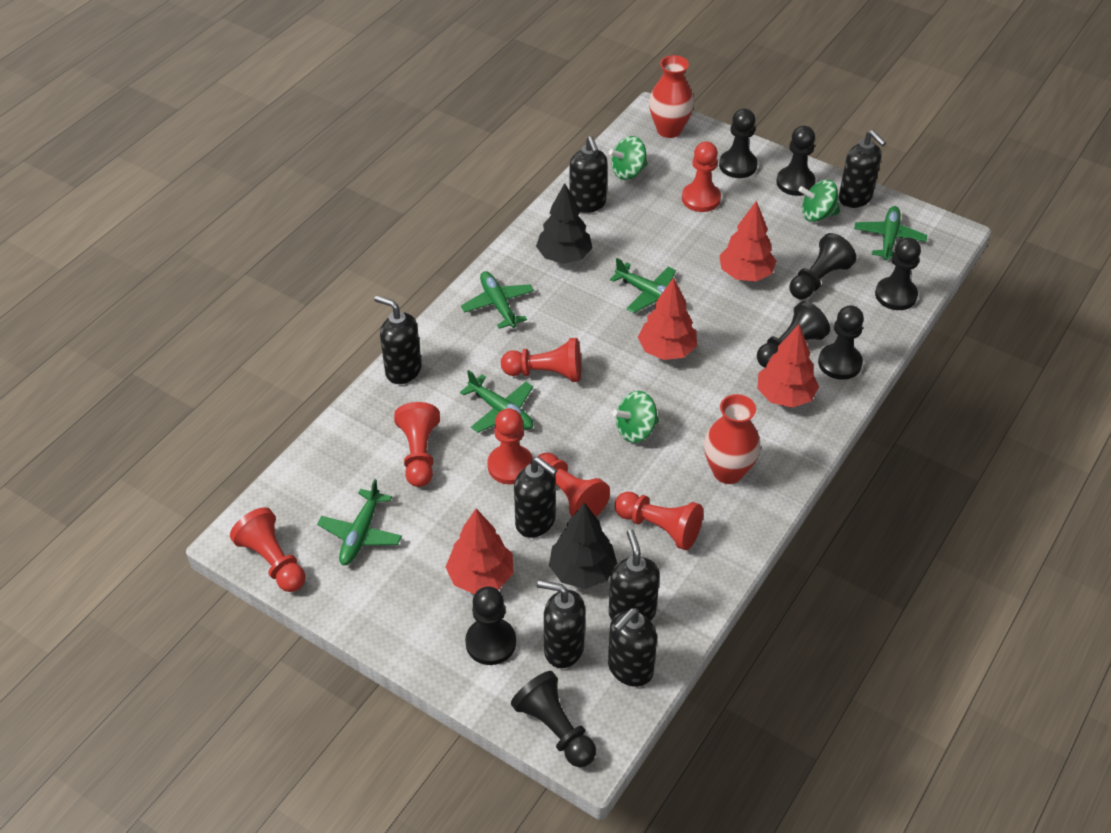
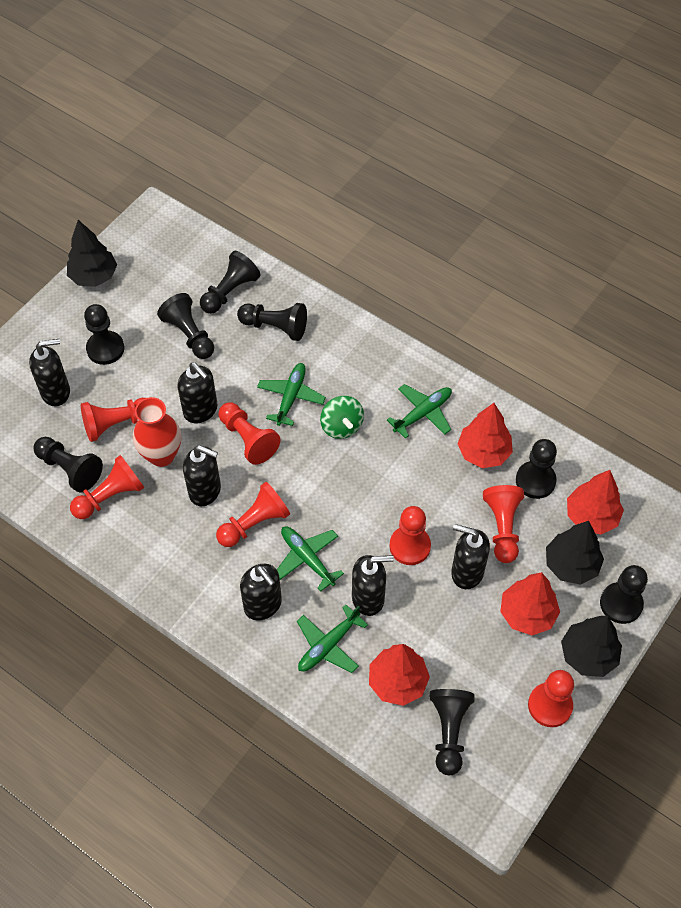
black soap dispenser: [374,296,422,384] [514,457,557,538] [537,580,585,668] [569,136,608,213] [608,608,657,687] [609,529,660,621] [839,130,886,208] = 7 -> [29,339,70,406] [178,363,217,424] [183,445,221,506] [240,564,282,621] [352,555,394,616] [451,524,490,589] = 6
black tree: [536,183,592,264] [549,503,617,589] = 2 -> [67,220,117,287] [546,521,604,585] [561,616,622,677] = 3
green plane: [317,479,402,565] [460,370,534,433] [461,271,534,329] [610,258,676,313] [854,206,927,261] = 5 -> [257,363,326,426] [277,527,344,592] [297,605,368,673] [387,384,452,439] = 4
green spinning top: [609,136,648,180] [612,391,659,443] [798,180,840,222] = 3 -> [320,396,364,439] = 1
red vase: [649,55,694,138] [704,394,761,484] = 2 -> [133,397,181,467] = 1

